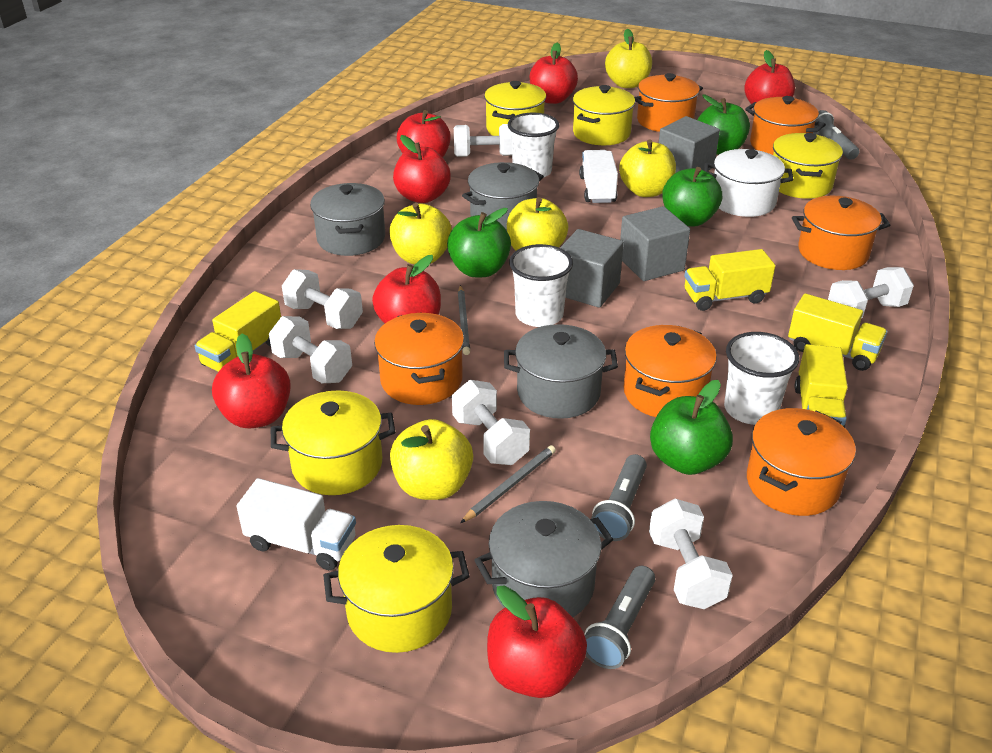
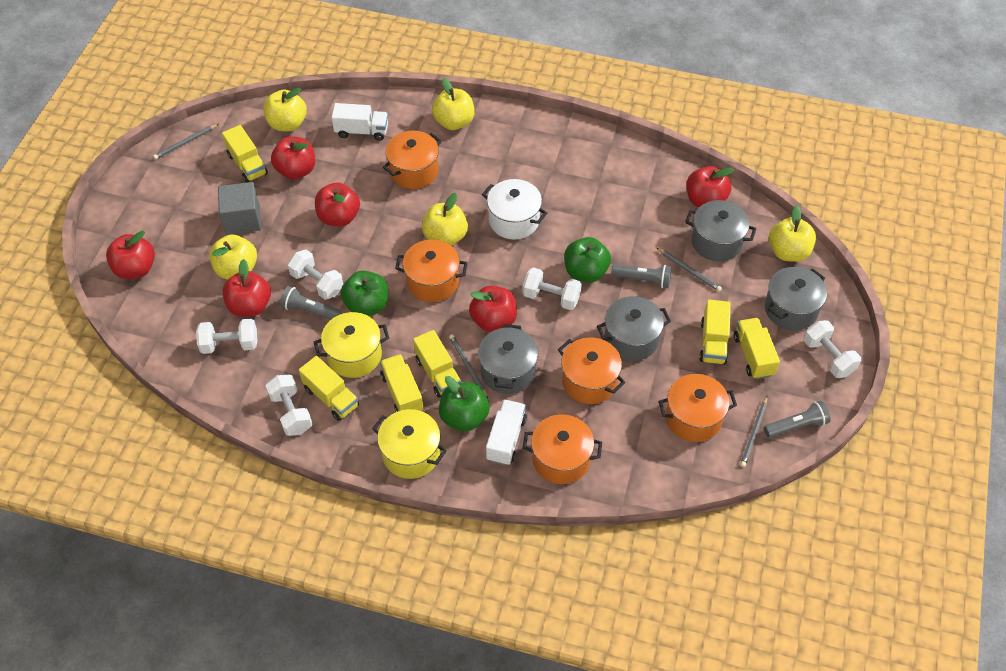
green apple: [447,208,511,277] [650,380,733,475] [662,167,722,227] [697,95,750,155] = 4 -> [341,270,388,316] [439,376,490,431] [564,237,611,283] = 3
grey cube: [560,229,624,308] [620,206,690,281] [659,116,720,173] = 3 -> [218,182,261,235] = 1
grey pencil: [458,285,470,355] [460,445,556,523] = 2 -> [153,124,218,159] [449,334,488,399] [657,248,722,292] [740,396,767,467] = 4
orange pot: [374,313,464,405] [623,325,717,417] [634,73,703,132] [745,96,826,155] [747,408,856,516] [792,196,890,270] = 6 -> [383,131,442,189] [395,240,468,302] [523,414,602,484] [558,337,626,404] [658,374,737,442] = 5
red apple: [212,334,291,429] [372,255,441,323] [393,135,451,203] [397,110,451,157] [487,586,587,698] [530,42,578,104] [744,50,795,104] = 7 -> [106,231,155,279] [222,259,271,317] [271,136,315,179] [315,183,360,227] [469,286,517,332] [686,166,734,208] = 6
white cup: [508,113,559,178] [509,244,573,327] [724,332,799,425] = 3 -> none = 0
white dumbbell: [269,316,352,383] [282,269,363,329] [452,380,530,465] [454,124,512,157] [649,499,733,609] [828,267,914,318] = 6 -> [196,319,258,354] [265,375,312,436] [288,249,343,300] [522,267,582,310] [804,320,861,378] = 5
yellow pot: [271,390,395,495] [323,525,470,653] [484,81,546,136] [573,85,635,145] [773,133,843,199] = 5 -> [314,312,389,378] [372,409,447,479] = 2
yellow truck: [195,291,281,372] [684,249,775,311] [788,293,887,371] [795,344,848,429] = 4 -> [222,125,268,183] [299,356,359,421] [380,354,423,412] [413,330,461,397] [699,300,731,364] [734,318,780,379] = 6

